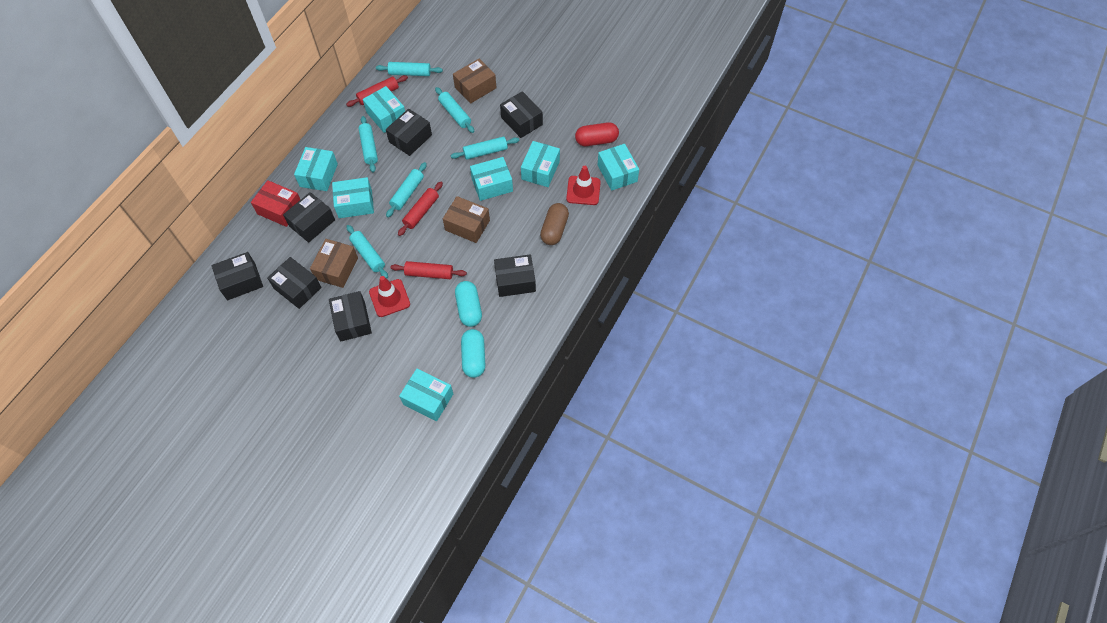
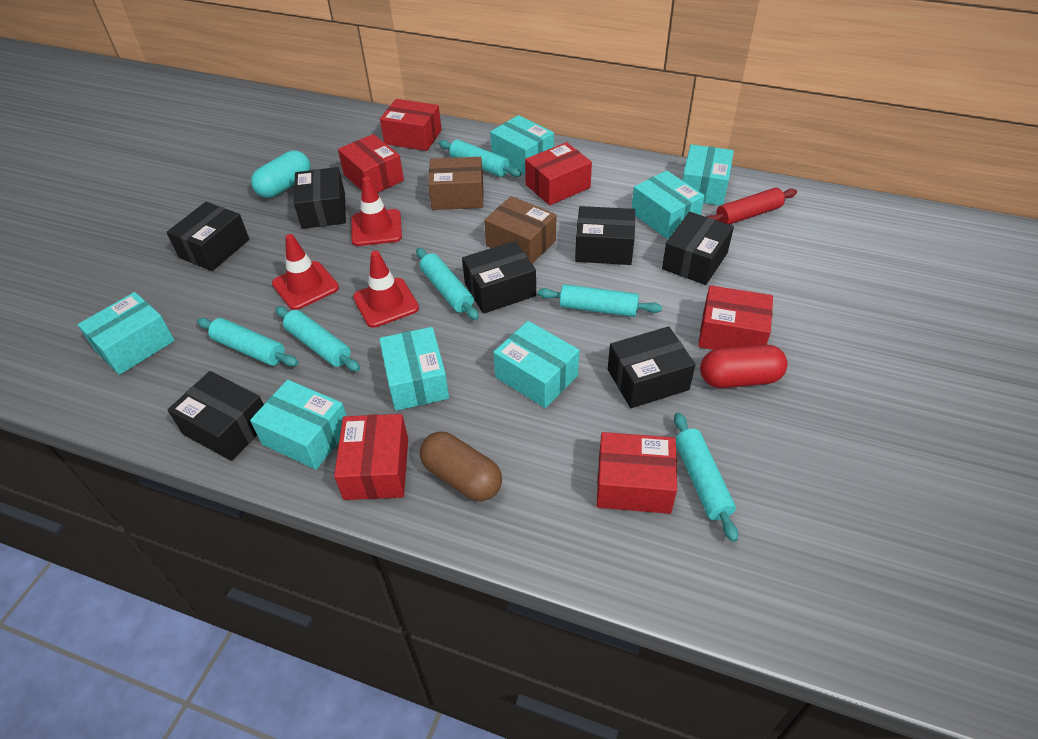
brown box: [310,239,358,288] [443,196,490,243] [453,59,496,104] = 3 -> [428,157,484,210] [484,196,556,264] = 2
red box: [251,180,301,227] = 1 -> [334,414,408,500] [338,134,404,193] [380,99,442,151] [525,142,592,205] [597,432,677,514] [698,285,773,350] = 6
red rolling pin: [346,75,408,107] [390,261,467,279] [398,182,443,236] = 3 -> [707,188,797,225] = 1
red traffic cone: [369,276,410,317] [566,166,601,205] = 2 -> [272,234,339,310] [351,177,402,246] [353,251,419,328] = 3
turquoise capsule: [455,281,482,327] [461,329,485,378] = 2 -> [251,150,310,198] = 1

